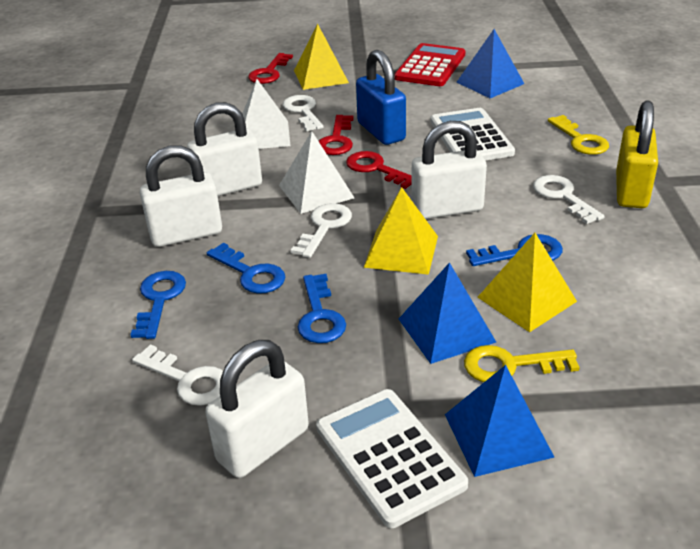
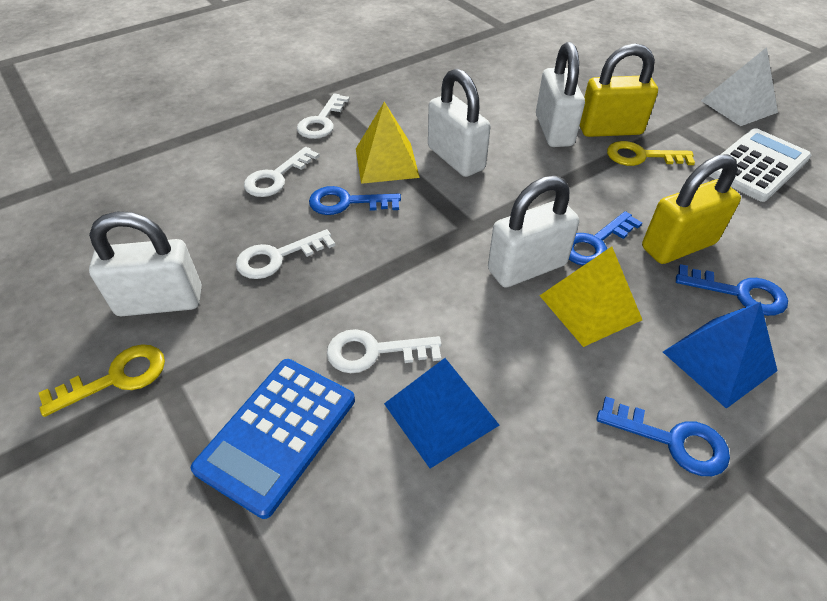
blue calculator: none = 0 -> [191,359,355,519] = 1
blue padlock: [356,50,406,145] = 1 -> none = 0
blue pyramid: [399,262,496,364] [445,365,554,477] [457,29,524,98] = 3 -> [384,358,499,469] [663,302,778,409] = 2
red calculator: [395,43,466,86] = 1 -> none = 0
red key: [248,53,293,84] [319,115,354,155] [346,151,412,189] = 3 -> none = 0
white calculator: [316,389,468,528] [430,108,515,161] = 2 -> [710,128,811,202] = 1
white pyramid: [242,79,290,149] [279,131,354,214] = 2 -> [701,47,778,126] = 1
yellow padlock: [616,101,658,208] = 1 -> [580,43,658,137] [642,154,741,264] = 2
yellow pyramid: [294,24,349,90] [364,187,438,275] [478,233,577,332] = 3 -> [356,102,420,184] [539,246,642,347] = 2

